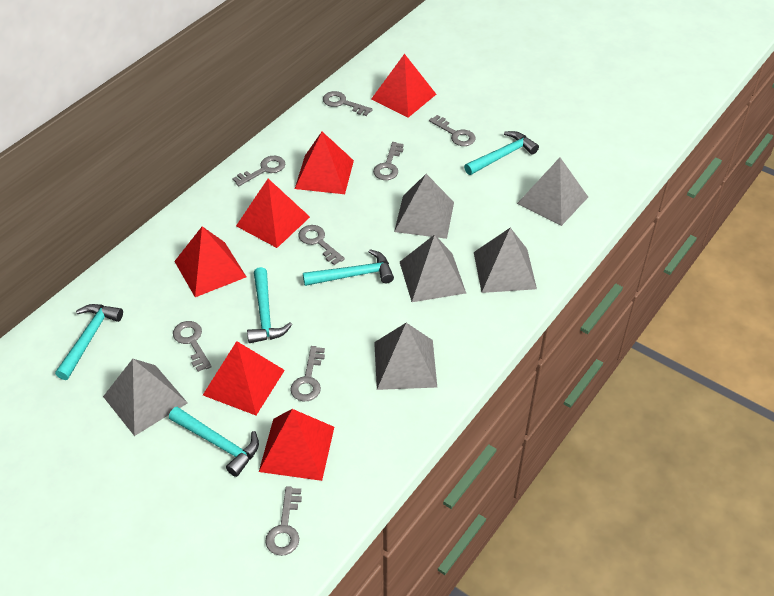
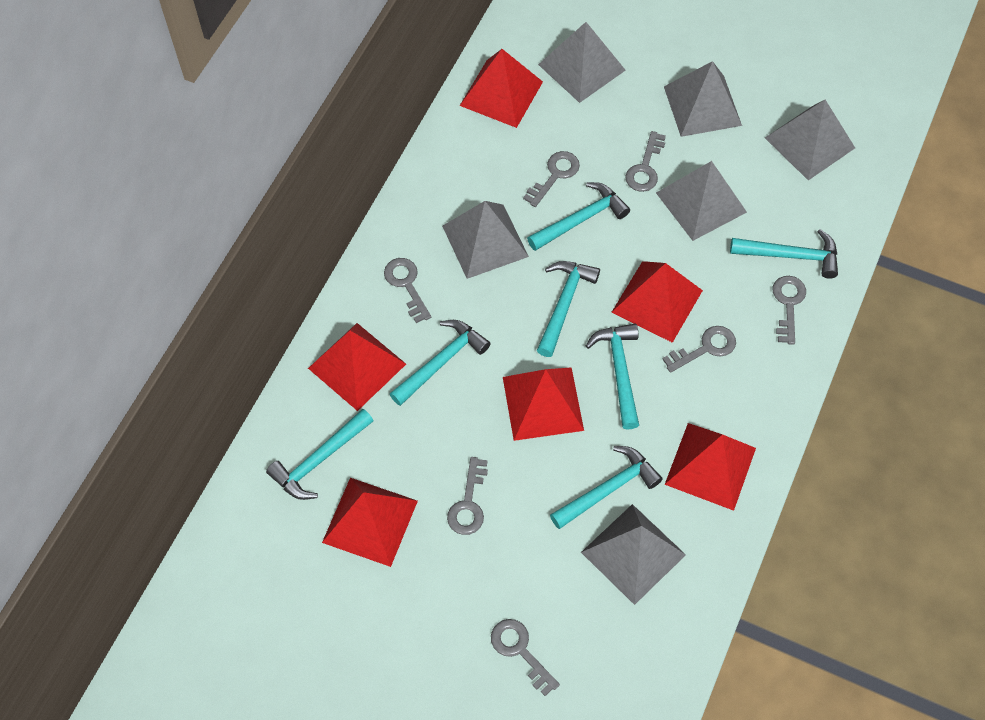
grey key: [173,321,212,372] [232,156,285,186] [265,486,302,556] [290,346,325,402] [299,225,345,265] [323,91,373,116] [373,142,404,180] [429,115,476,146] = 8 -> [384,258,431,323] [447,457,488,535] [491,619,560,696] [523,151,580,207] [625,131,666,192] [662,326,736,373] [773,276,806,345] = 7
turquoise hammer: [55,304,123,380] [169,407,259,477] [247,267,292,343] [303,249,394,286] [464,131,539,175] = 5 -> [266,409,373,500] [390,320,490,406] [527,182,630,251] [537,261,600,357] [550,446,663,529] [586,323,639,430] [730,229,838,279] = 7

